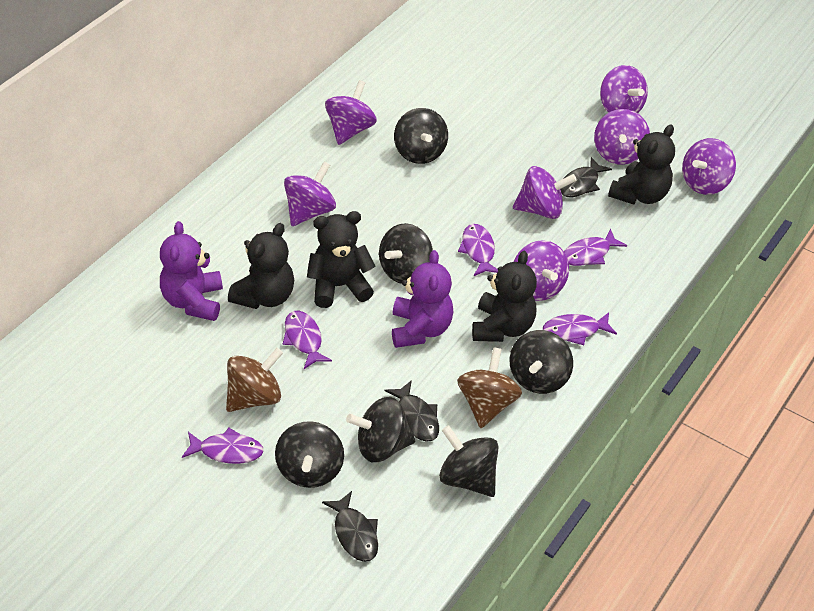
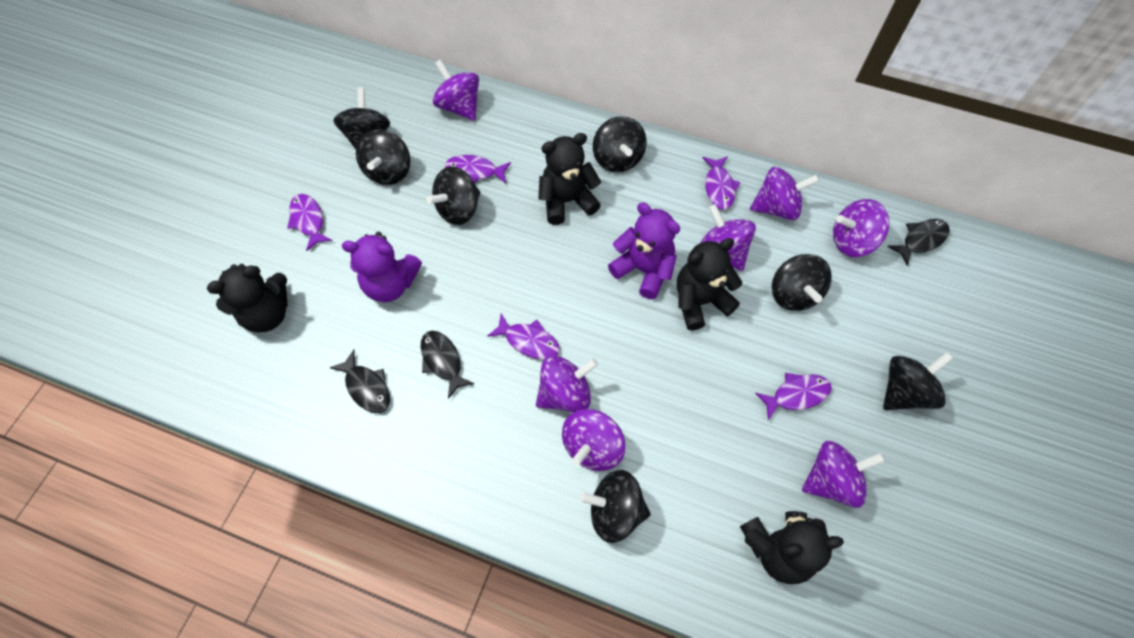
black spinning top: [275,421,344,488] [346,397,415,462] [379,223,433,284] [394,108,448,164] [439,425,499,497] [509,330,573,394] = 6 -> [333,87,390,149] [356,129,410,185] [426,166,480,225] [579,470,651,543] [593,116,647,172] [772,254,832,311] [883,352,953,410] = 7
brown spinning top: [226,348,283,412] [457,347,522,428] = 2 -> none = 0

